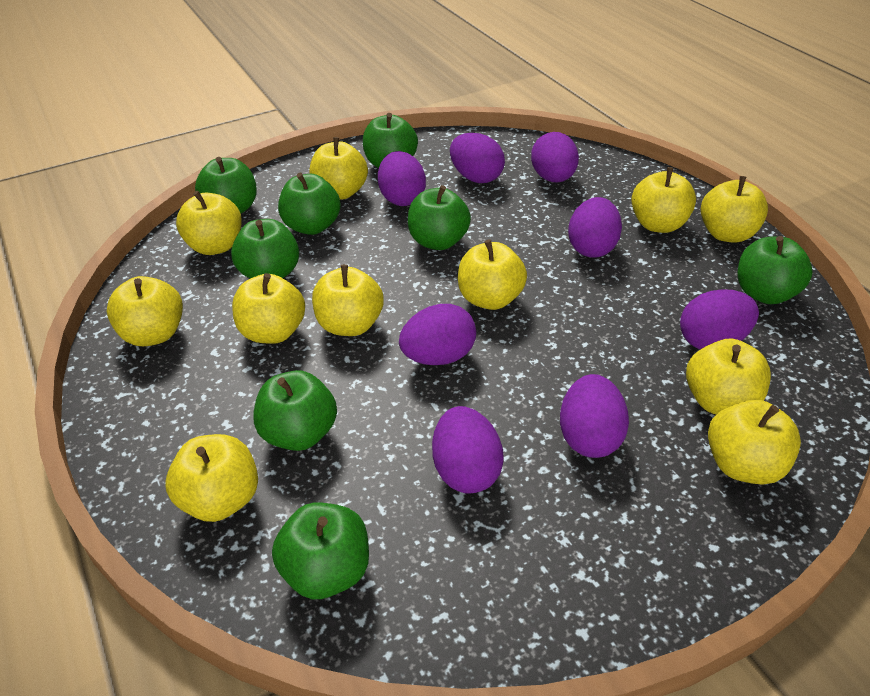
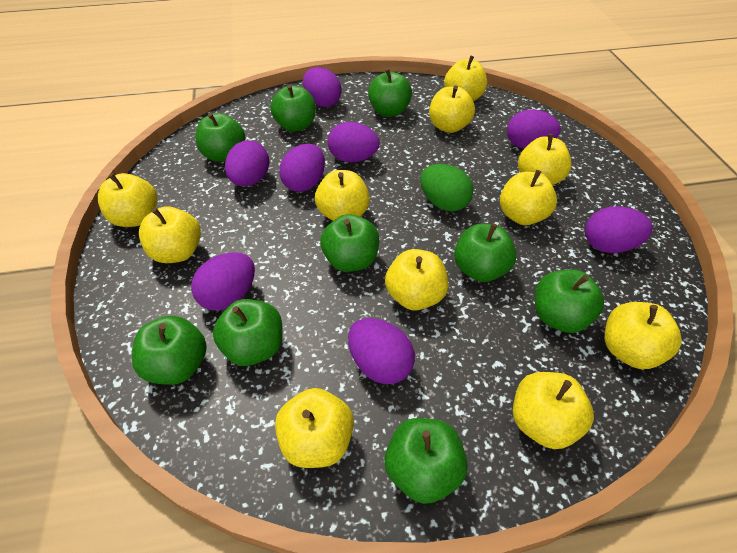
green apple: [195,157,257,213] [231,219,299,279] [254,370,337,451] [272,502,369,599] [278,173,341,235] [363,113,418,168] [408,185,471,250] [738,236,813,304] = 8 -> [132,316,207,385] [196,113,245,162] [213,299,283,366] [270,84,316,132] [320,214,379,272] [368,68,412,117] [385,418,468,504] [454,223,516,282] [535,269,604,333] = 9
green egg: none = 0 -> [420,164,474,211] = 1

